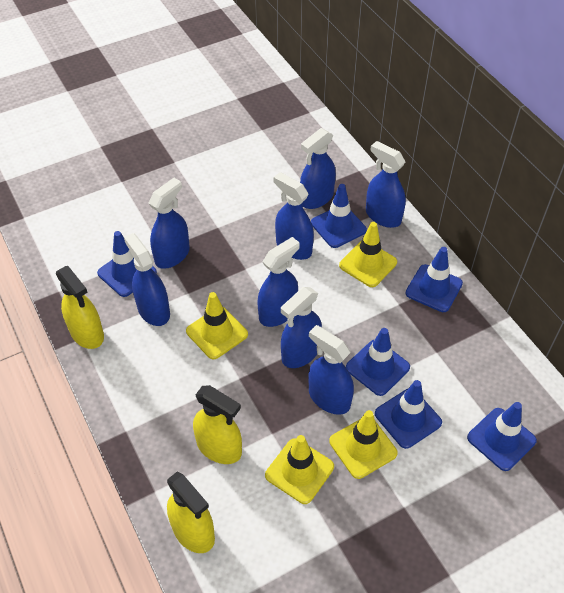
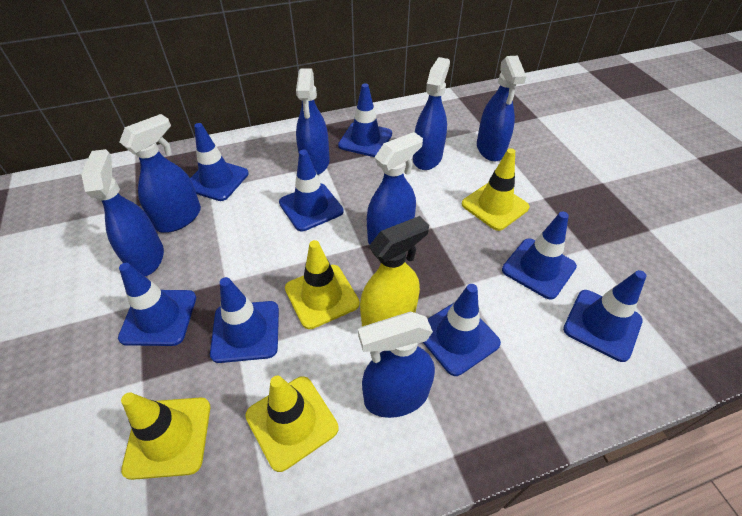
blue spray bottle: [124,233,170,326] [149,178,190,269] [258,237,300,327] [273,172,314,260] [281,287,322,368] [300,128,336,209] [308,325,354,415] [366,141,406,228] = 8 -> [81,149,164,276] [119,114,201,233] [296,68,330,175] [358,312,435,418] [367,132,423,245] [413,57,450,170] [477,56,527,161] = 7
blue traffic cone: [97,231,157,297] [311,184,367,248] [346,328,410,396] [375,380,442,449] [405,247,463,312] [467,402,537,471] = 6 -> [118,263,196,346] [190,123,249,201] [210,277,279,363] [279,150,344,231] [338,84,392,157] [423,284,501,376] [502,211,577,300] [563,270,646,362] = 8
yellow spray bottle: [56,266,104,349] [167,471,215,553] [193,385,242,464] = 3 -> [360,216,429,326] = 1

